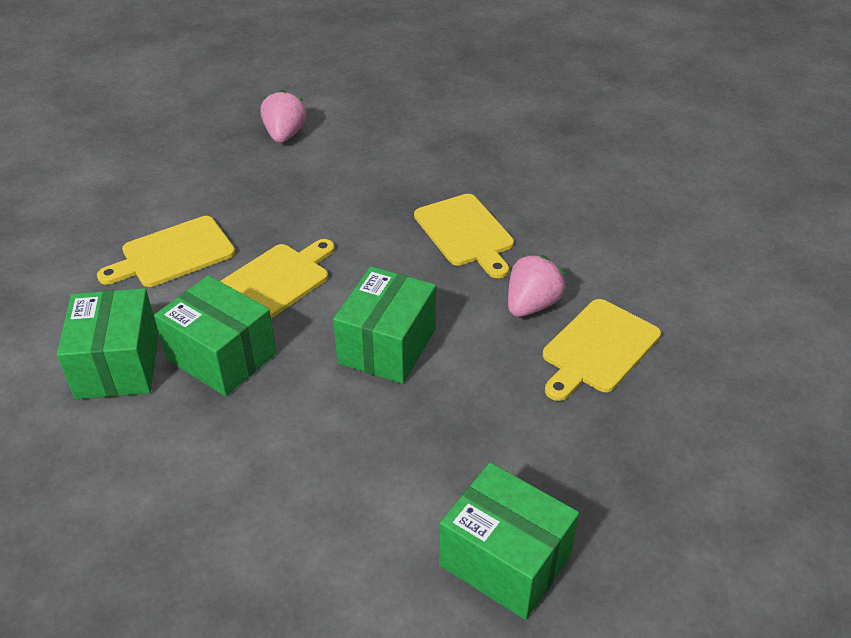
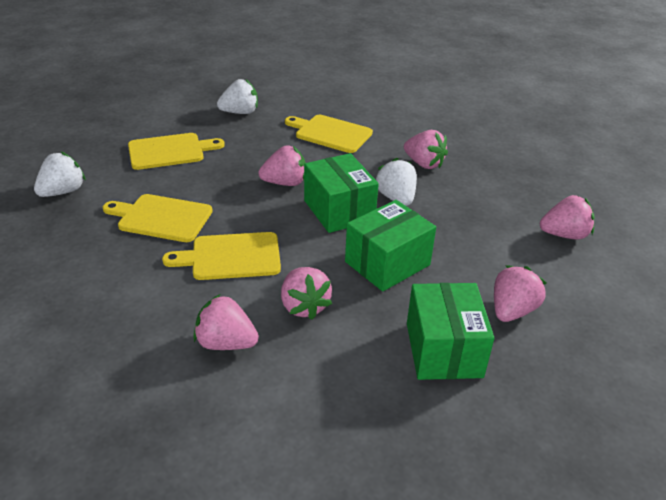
green box: [57,288,159,399] [154,275,276,396] [333,266,436,384] [439,462,579,620] = 4 -> [304,153,379,233] [345,200,436,292] [407,283,494,380] = 3
pink strawberry: [261,89,307,143] [508,254,566,317] = 2 -> [194,294,259,350] [258,146,306,186] [281,267,332,320] [404,130,448,169] [494,265,547,322] [540,195,594,240] = 6
white strawberry: none = 0 -> [34,152,86,197] [217,79,258,114] [376,158,417,206] = 3

